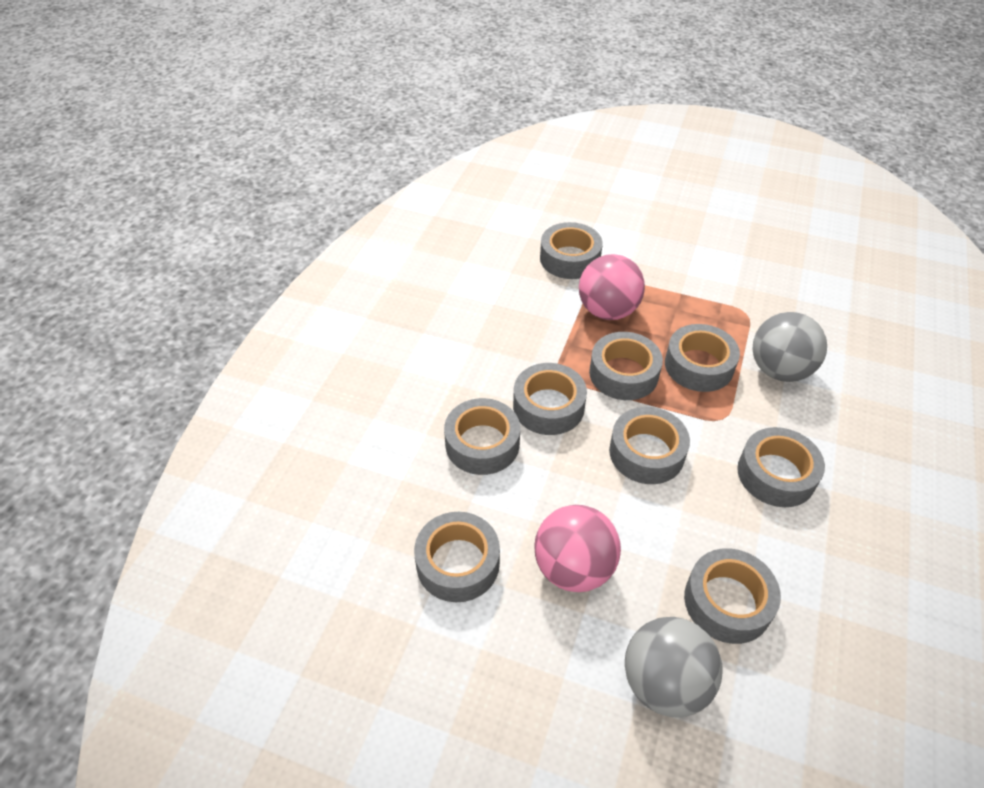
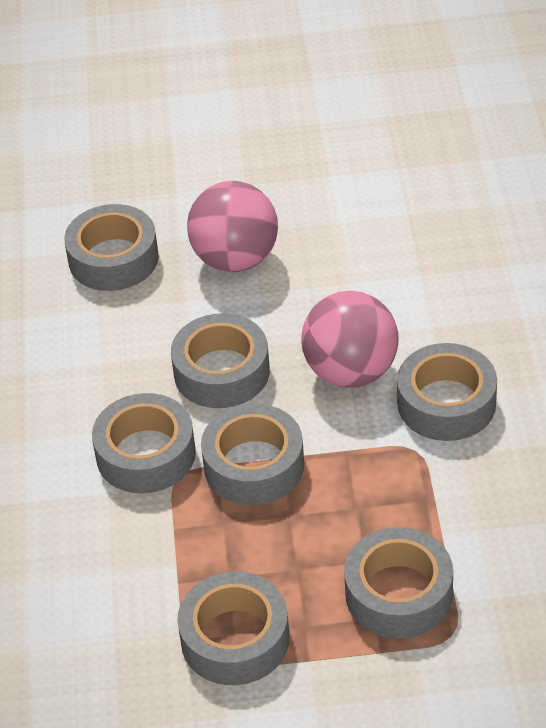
grey ball: [625,617,722,717] [753,312,827,382] = 2 -> none = 0
grey tape: [414,512,500,602] [444,398,520,475] [513,363,587,435] [540,222,603,279] [589,332,663,400] [609,407,690,484] [665,324,740,392] [684,548,781,644] [737,427,825,507] = 9 -> [64,204,159,291] [92,393,196,493] [171,313,270,408] [177,572,290,685] [201,404,304,505] [344,527,453,639] [397,343,497,441] = 7

